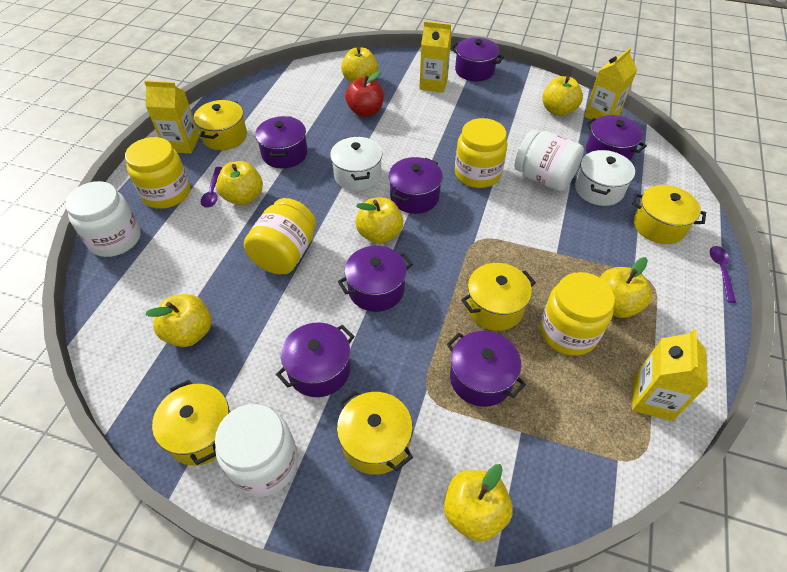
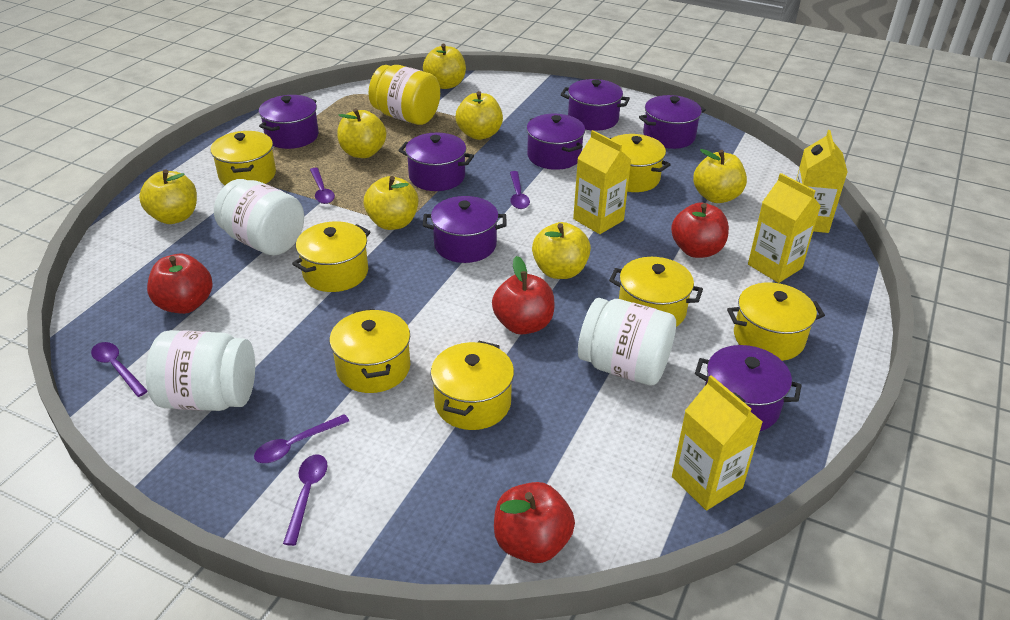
purple spoon: [201,167,222,208] [710,246,736,303] = 2 -> [91,342,148,397] [254,414,349,463] [283,454,328,546] [310,168,335,204] [510,171,530,209] = 5
red apple: [345,71,384,117] = 1 -> [147,254,213,314] [492,256,554,334] [494,482,575,563] [671,202,729,258] = 4
white pot: [330,136,382,191] [575,150,635,206] = 2 -> none = 0
yellow jar: [125,137,190,209] [244,198,316,274] [455,118,507,188] [540,272,615,355] = 4 -> [369,65,440,125] = 1
yellow pot: [152,380,231,466] [194,100,247,150] [337,391,413,475] [461,263,536,331] [632,185,706,244] = 5 -> [210,131,276,185] [292,221,370,292] [330,309,410,393] [430,341,514,430] [609,257,703,327] [610,134,671,192] [727,283,825,361] = 7

